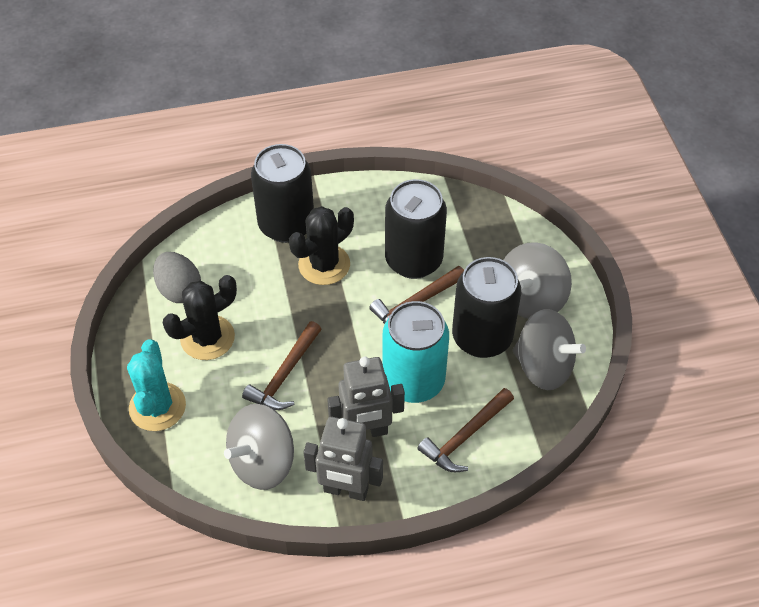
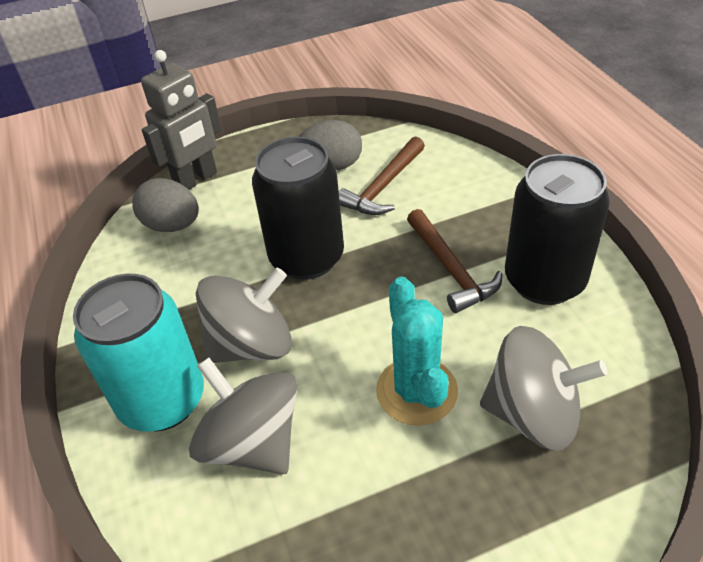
black cactus: [163,275,237,360] [289,206,354,285] = 2 -> none = 0
black can: [251,144,314,243] [385,179,447,279] [452,257,521,358] = 3 -> [252,136,344,280] [505,154,610,305] = 2
brown hammer: [242,321,321,410] [369,266,464,324] [418,388,514,472] = 3 -> [339,136,425,215] [407,209,503,313] = 2
grey egg: [153,252,201,303] = 1 -> [132,178,199,232] [299,120,362,170] = 2
grey robot: [303,417,383,501] [327,357,405,437] = 2 -> [141,50,222,190] = 1

